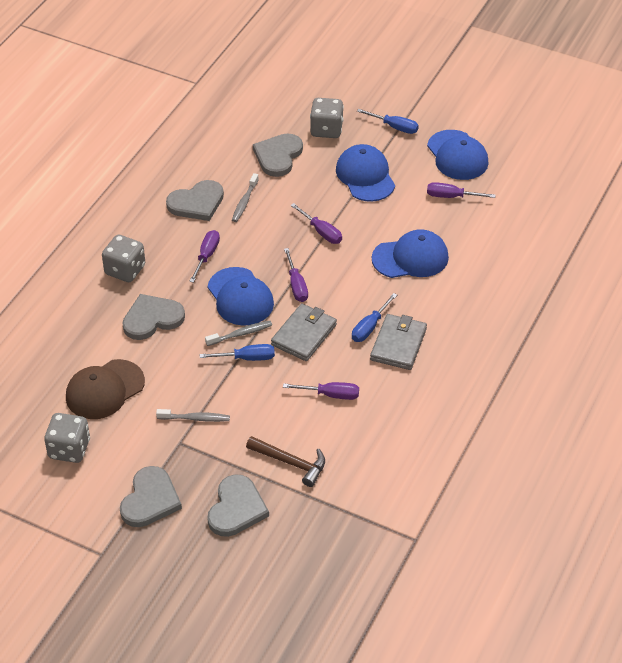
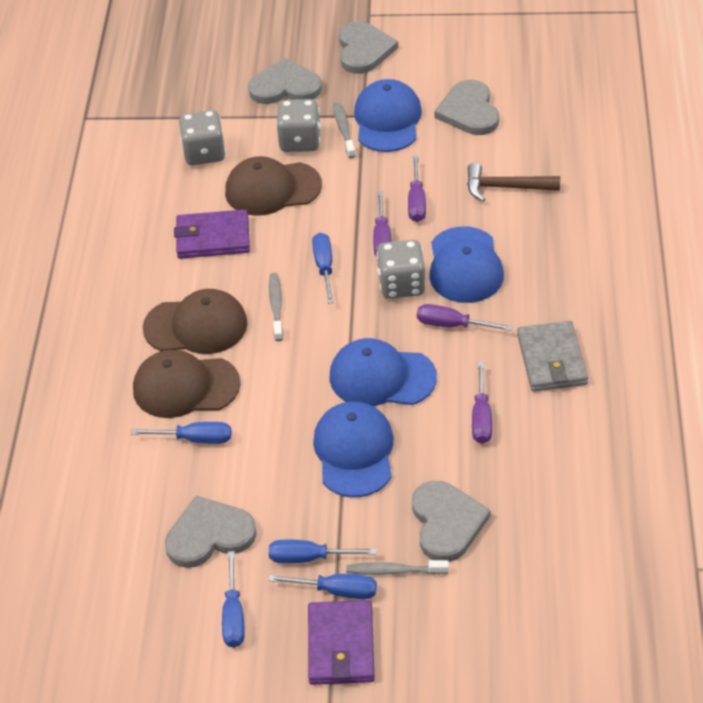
blue screwdriver: [200,344,275,361] [352,293,397,342] [357,109,419,134] = 3 -> [130,422,231,444] [222,551,245,648] [268,574,377,599] [269,540,376,563] [312,233,334,304] = 5
brown cap: [66,359,145,419] = 1 -> [133,350,240,418] [143,289,248,354] [225,156,322,216] = 3
grey wallet: [271,303,337,361] [370,314,427,370] = 2 -> [517,321,588,392] = 1
purple screwdriver: [189,230,220,283] [283,382,359,400] [284,248,308,302] [290,203,342,244] [427,182,496,198] = 5 -> [373,191,392,257] [408,156,426,222] [417,304,513,331] [472,362,492,444] = 4
purple wallet: none = 0 -> [174,209,250,259] [308,600,374,685] = 2

